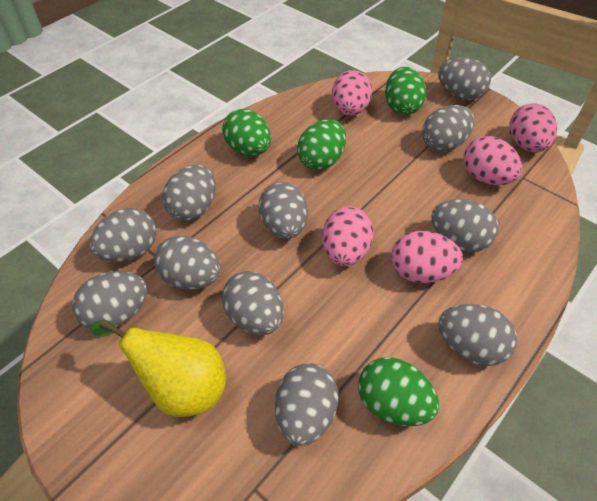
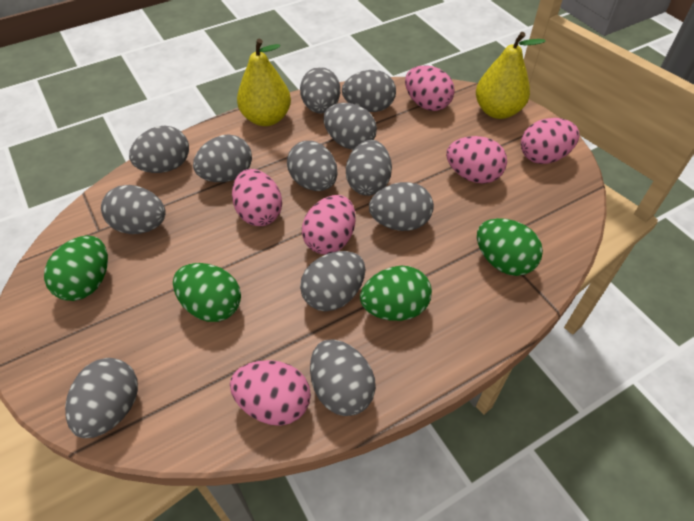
grey egg: [72,271,147,329] [89,208,157,262] [154,236,220,290] [162,165,216,221] [222,271,284,335] [258,182,308,239] [275,363,339,446] [422,105,475,152] [431,199,498,252] [438,57,491,100] [438,304,517,366] = 11 -> [65,358,138,438] [101,185,166,234] [129,126,189,173] [193,134,252,182] [287,141,338,191] [300,67,340,113] [300,251,365,311] [310,339,376,416] [323,103,377,150] [342,70,396,112] [346,140,392,196] [369,182,434,231] = 12
pink egg: [322,207,374,266] [332,70,372,116] [391,231,463,283] [464,136,523,185] [509,103,557,152] = 5 -> [230,360,311,426] [232,169,282,226] [302,195,356,255] [405,65,455,111] [446,136,507,184] [521,118,579,164] = 6
yellow pear: [90,319,226,417] = 1 -> [237,39,291,126] [476,32,545,119] = 2

